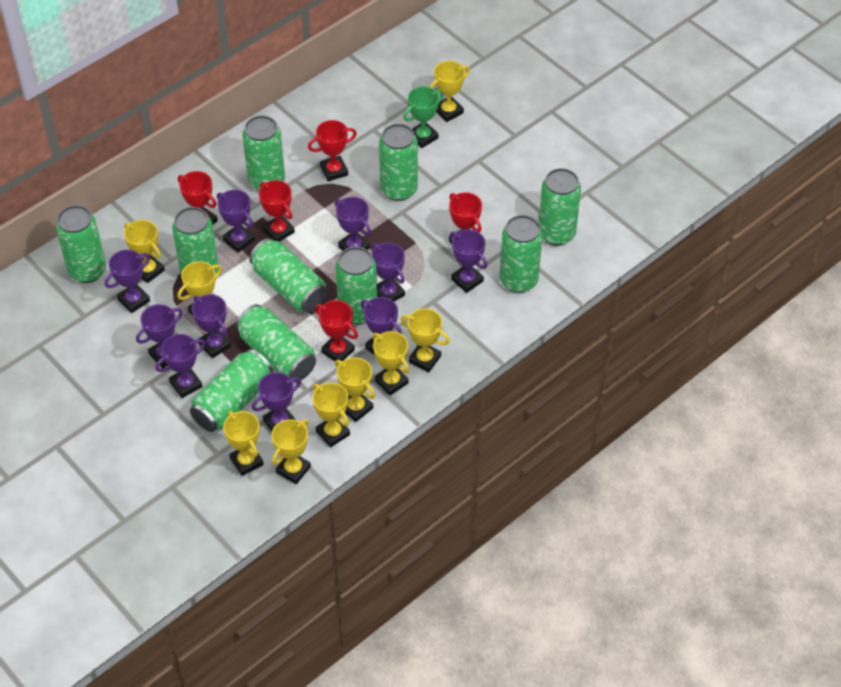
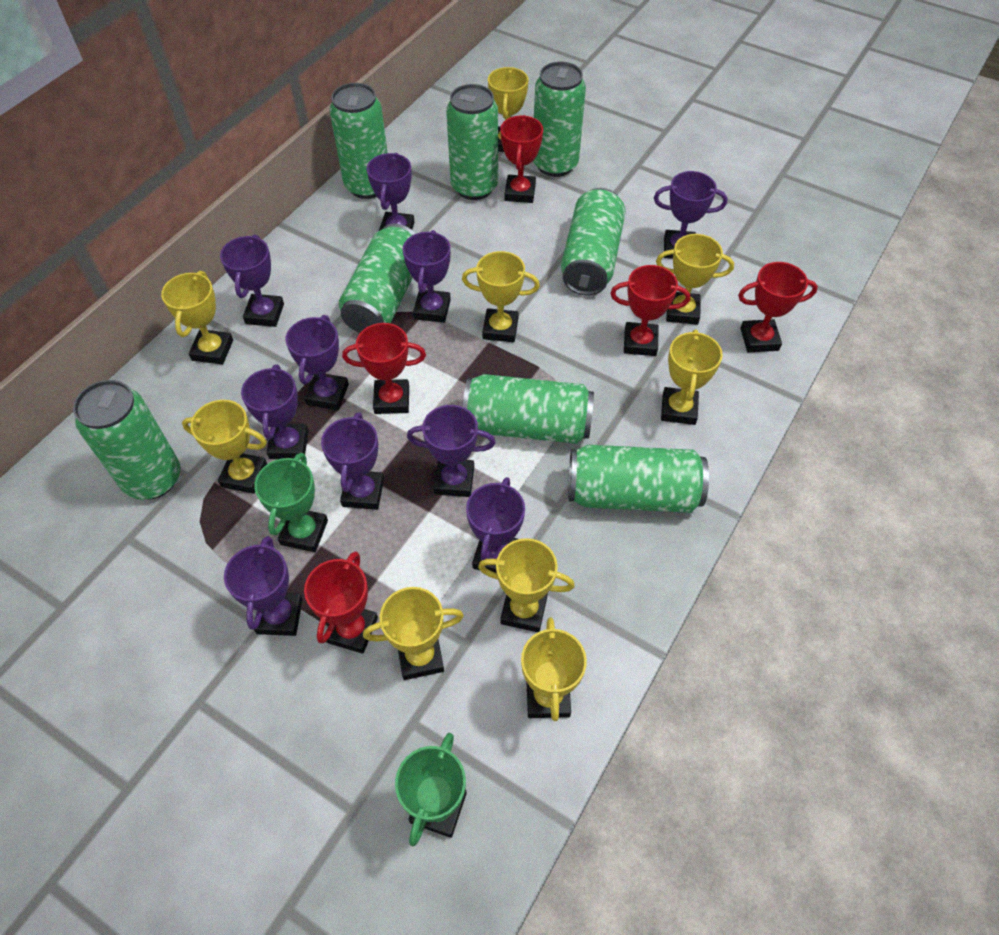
green can: [56,205,106,283] [172,207,219,275] [190,349,273,432] [236,304,316,382] [243,115,285,191] [249,238,328,313] [335,247,377,325] [379,124,418,201] [500,215,542,293] [539,168,581,246] = 10 -> [73,380,180,500] [329,83,388,199] [339,223,416,333] [446,84,498,200] [463,374,594,444] [533,62,586,177] [561,188,626,295] [568,445,709,513] = 8
green trophy: [403,86,443,148] = 1 -> [254,453,328,552] [395,733,467,846] = 2

